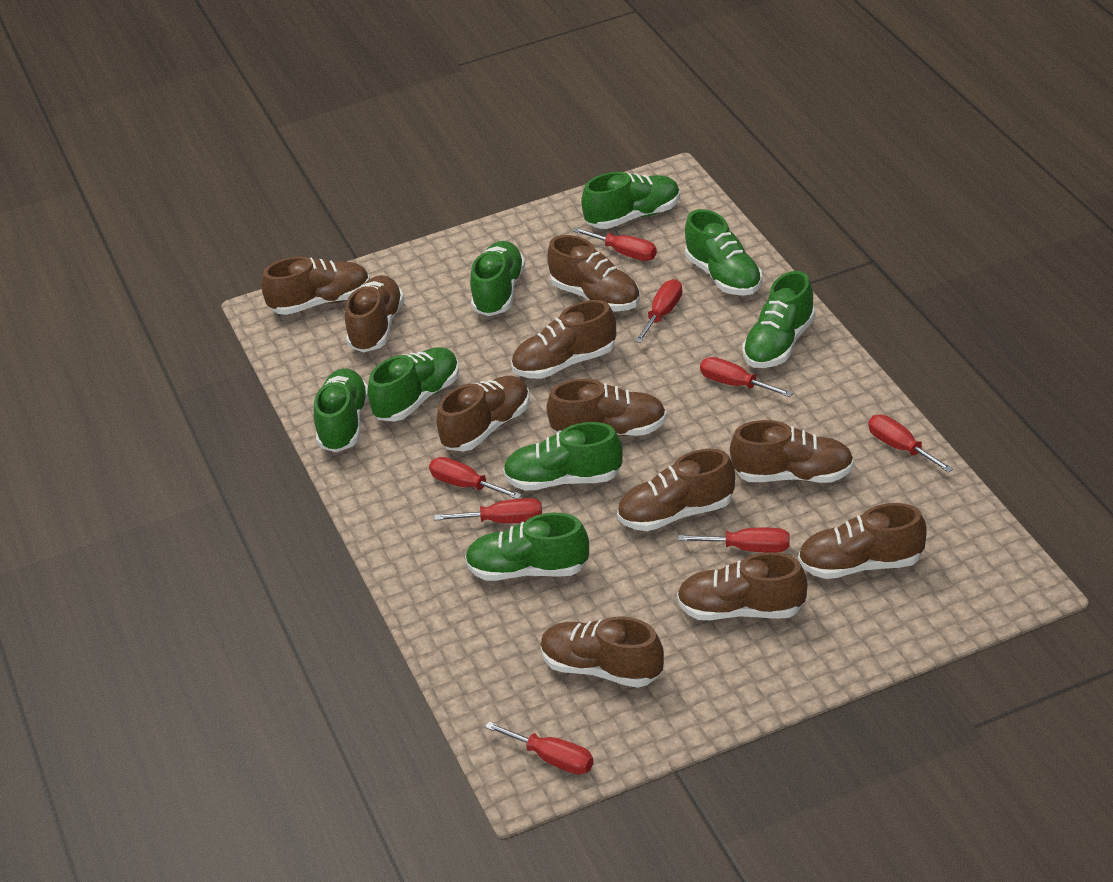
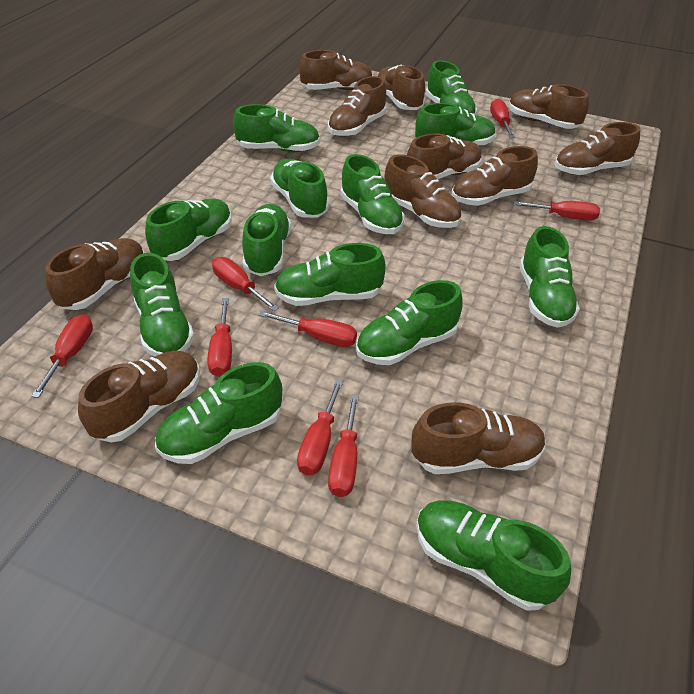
green shoe: [314,368,368,452] [368,347,459,422] [465,513,589,581] [470,241,526,316] [503,422,623,491] [581,172,680,229] [685,209,762,295] [742,271,816,368] = 8 -> [130,253,194,356] [145,199,232,261] [155,362,282,464] [233,104,320,152] [242,204,291,276] [270,159,329,218] [274,243,386,306] [340,154,405,234] [356,280,462,365] [415,103,496,146] [416,500,571,611] [426,60,477,116] [519,226,580,328] = 13

